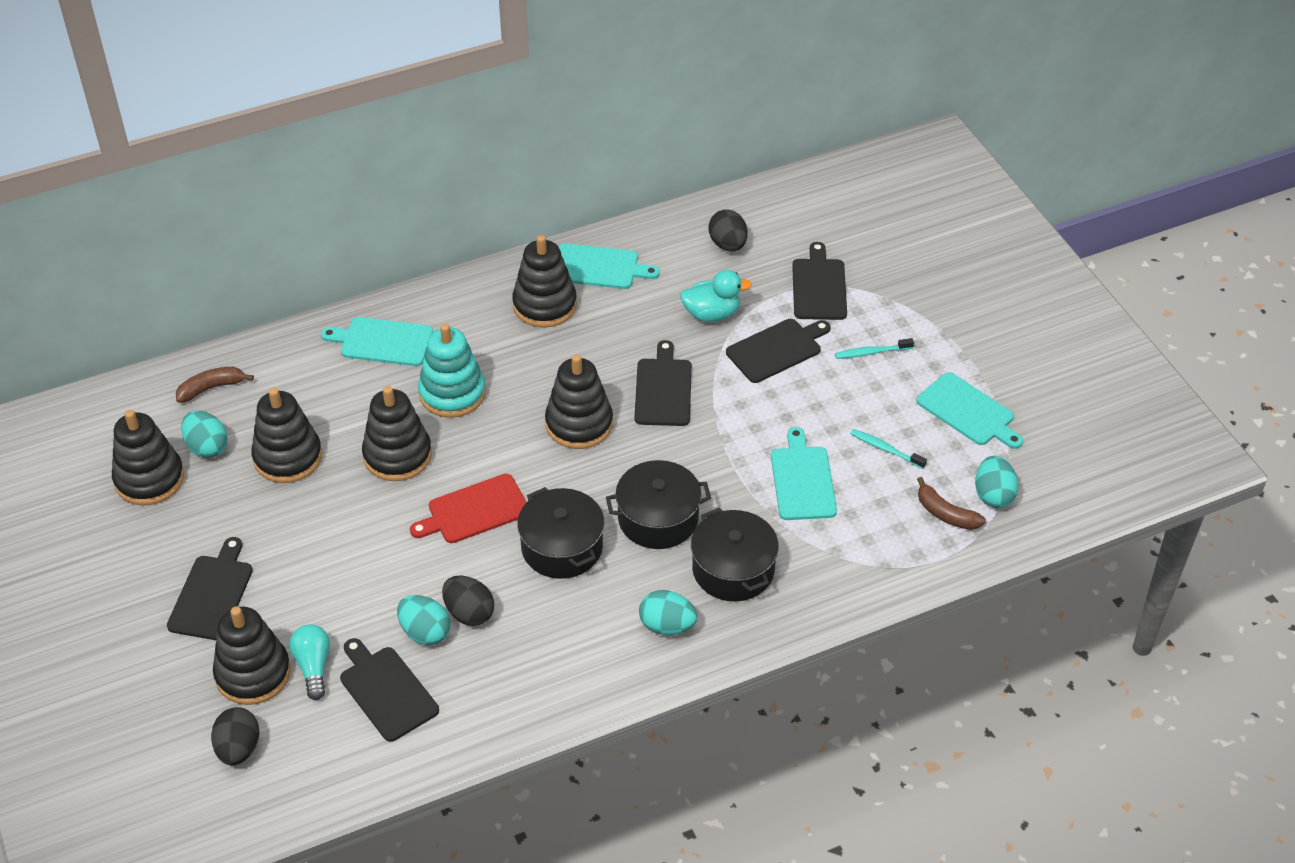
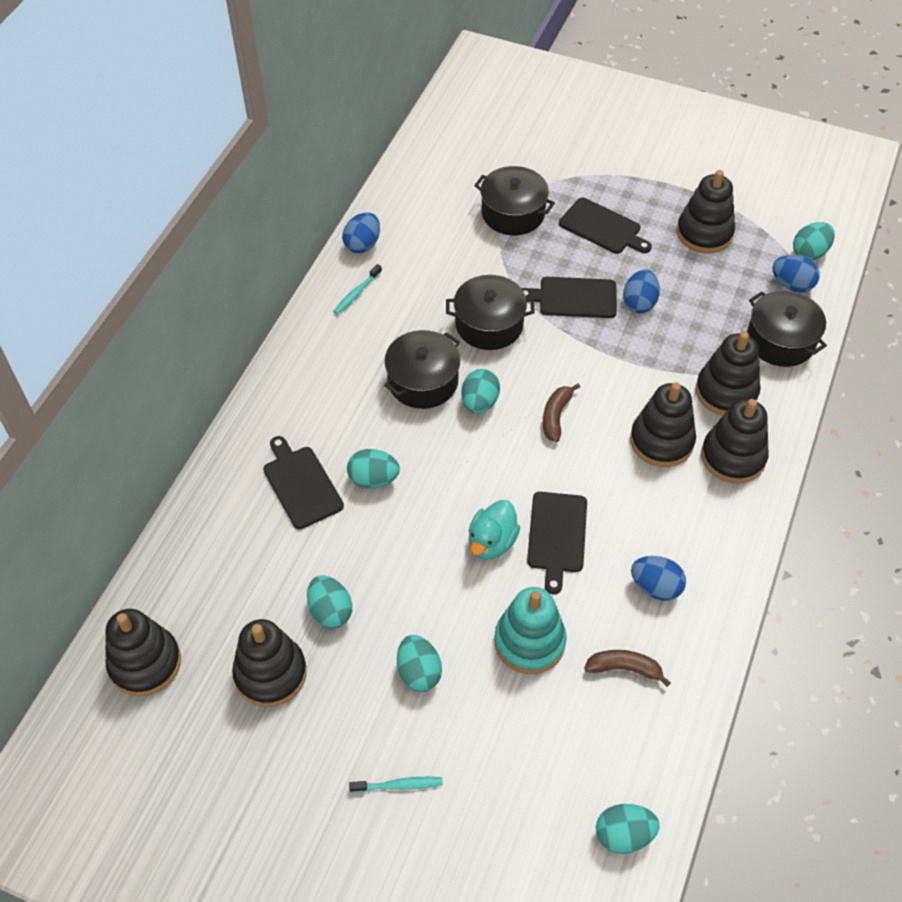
black cutting board: [167,537,253,640] [340,638,439,742] [634,340,692,426] [726,319,830,383] [792,242,847,320] = 5 -> [263,436,344,529] [521,277,617,318] [527,492,587,594] [559,198,652,254] = 4
black egg: [211,707,260,765] [442,575,494,626] [709,209,747,252] = 3 -> none = 0
black pot: [517,487,604,579] [606,460,711,549] [691,508,779,601] = 3 -> [384,330,460,409] [446,275,535,350] [474,166,555,235] [747,290,827,367] = 4
blue egg: none = 0 -> [342,213,380,253] [623,270,660,313] [631,556,686,601] [772,255,820,293] = 4
red cutting board: [410,474,527,543] = 1 -> none = 0
turquoise cutting board: [321,317,433,366] [559,243,660,289] [771,427,837,520] [916,372,1023,449] = 4 -> none = 0
turquoise egg: [181,410,228,458] [397,595,450,645] [639,590,698,635] [975,456,1018,508] = 4 -> [307,575,352,629] [347,449,400,488] [397,635,442,692] [461,369,500,414] [596,804,660,854] [793,222,835,260] = 6
turquoise light bulb: [289,624,330,700] = 1 -> none = 0

